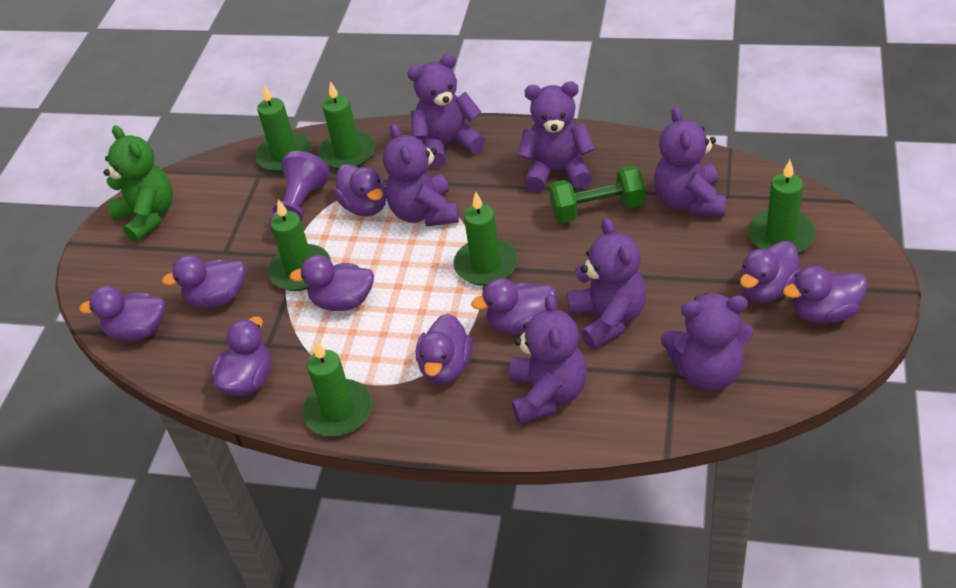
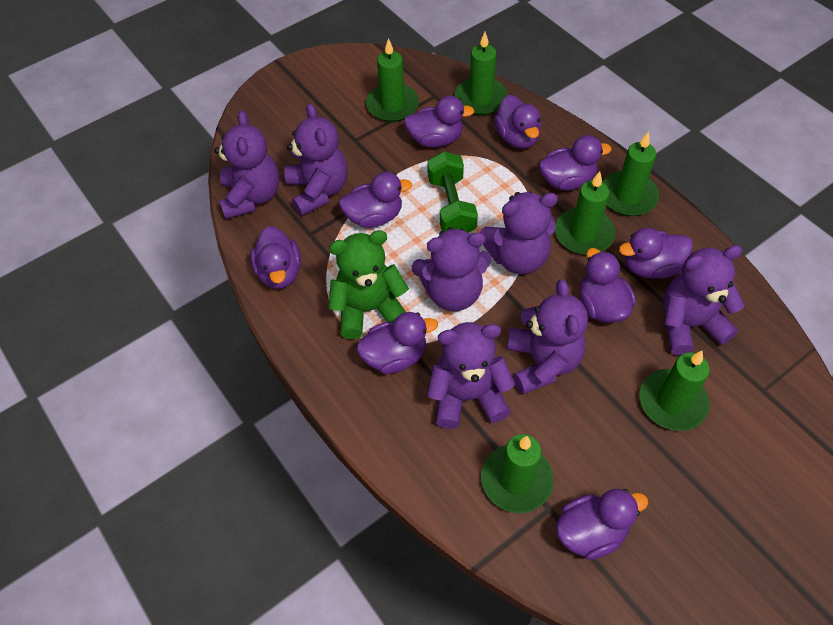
purple pawn: [269,151,330,233] = 1 -> none = 0

